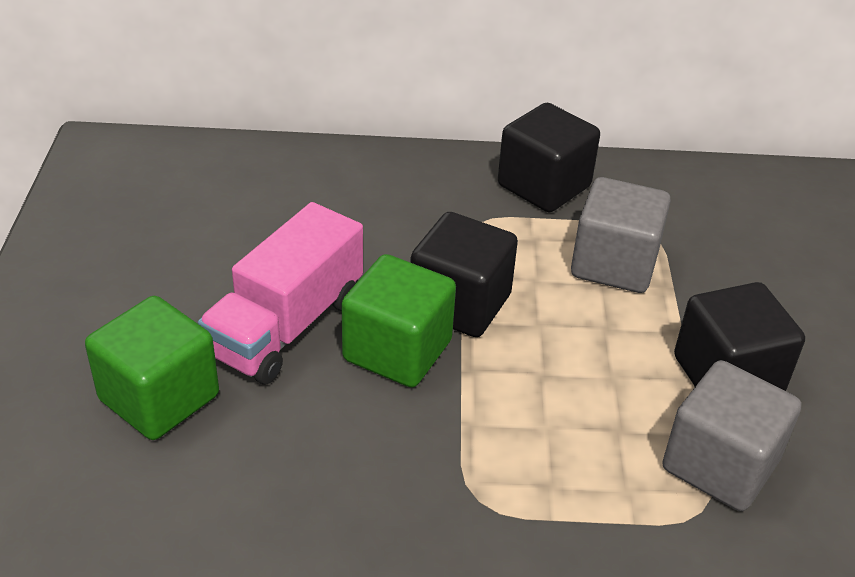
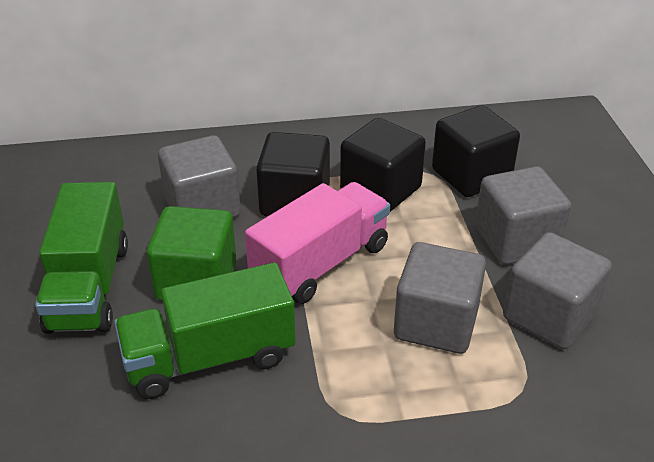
green cube: [85,296,219,440] [341,254,456,388] = 2 -> [147,206,237,301] = 1
green truck: none = 0 -> [35,182,128,334] [114,263,296,399] = 2
grey cube: [571,177,671,293] [662,360,801,511] = 2 -> [158,135,241,218] [394,242,486,354] [475,166,571,265] [503,232,612,349] = 4

